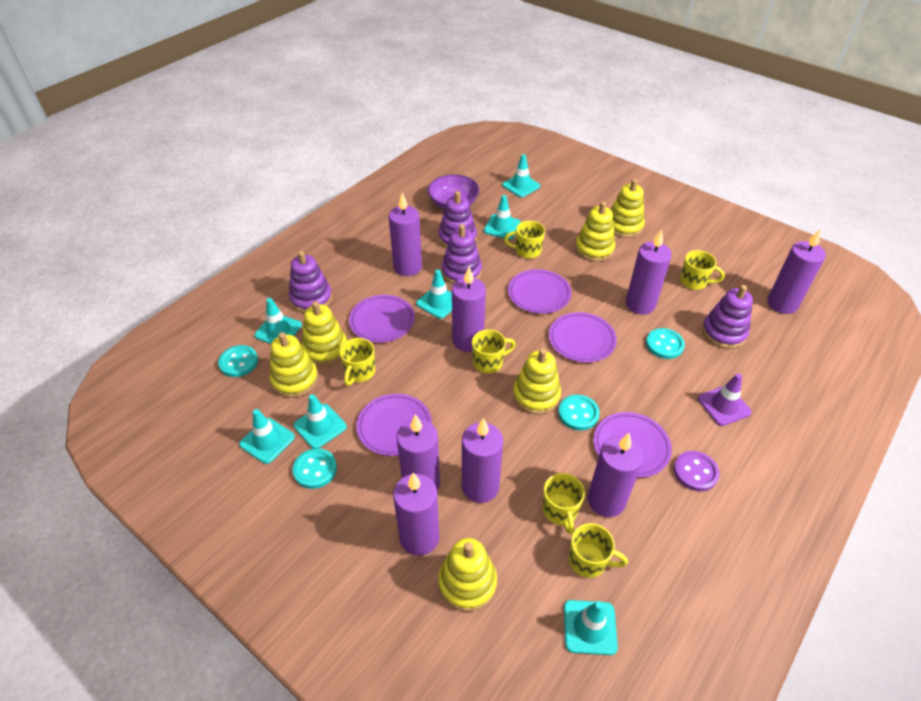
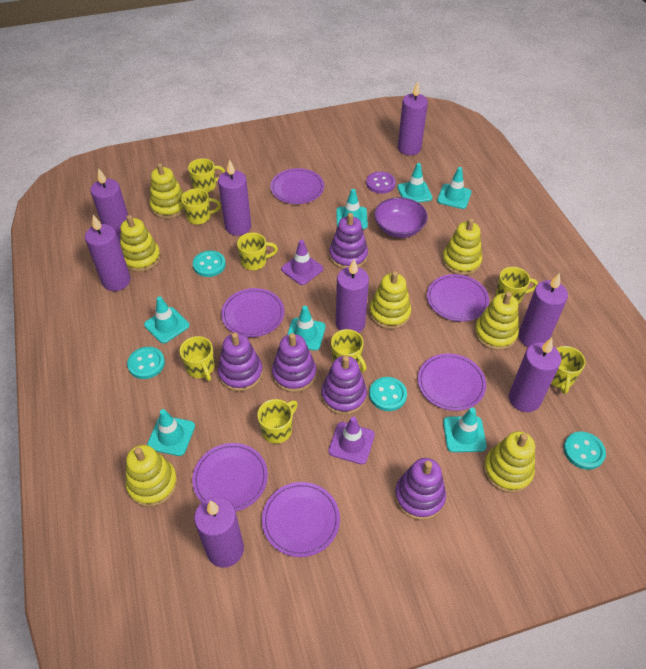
purple plate: [349,295,415,343] [356,394,432,456] [508,269,571,314] [549,312,617,363] [594,412,672,478] = 5 -> [192,443,268,511] [221,288,285,337] [262,482,340,557] [270,168,324,204] [418,354,486,411] [427,274,489,322] = 6
purple stacking toy: [289,251,332,313] [438,191,477,248] [442,224,482,284] [702,285,753,349] = 4 -> [218,332,263,392] [272,333,316,392] [321,356,367,415] [329,213,368,269] [395,458,446,520] = 5
purple traffic cone: [698,374,752,426] = 1 -> [281,240,323,285] [328,417,375,464] = 2
yellow mug: [339,338,375,386] [472,329,516,373] [504,221,545,259] [542,473,585,534] [569,523,628,578] [680,250,725,290] = 6 -> [180,336,215,381] [181,189,221,224] [188,158,225,193] [237,233,278,270] [257,399,298,444] [331,329,366,372] [496,267,538,304] [551,346,586,394] = 8
yellow stacking toy: [270,332,318,398] [302,301,347,366] [438,538,497,612] [513,348,561,414] [575,201,615,262] [610,179,645,238] = 6 -> [120,215,161,272] [126,445,178,507] [150,163,185,219] [369,271,411,329] [442,218,482,275] [474,292,519,350] [483,431,535,493] = 7

